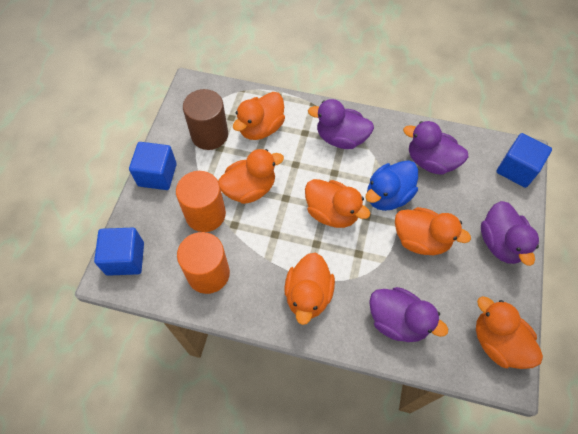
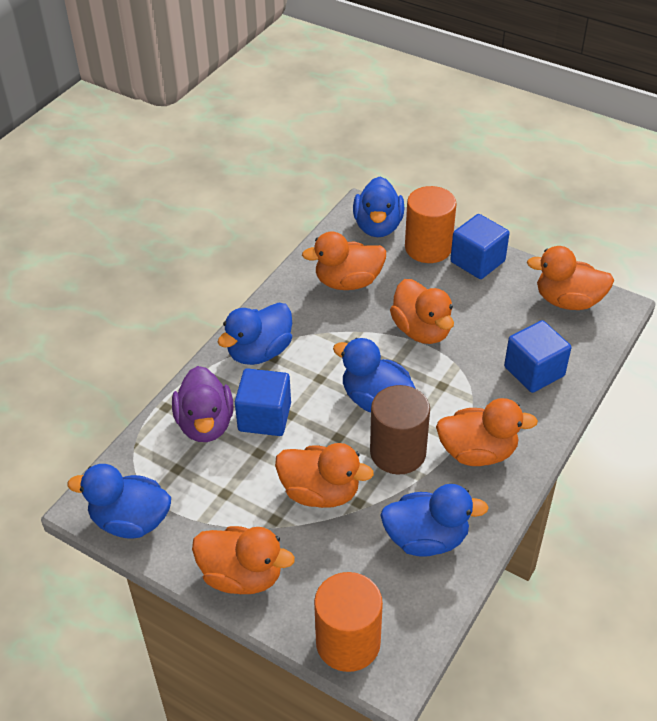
blue duck: [365,160,418,211] = 1 -> [67,464,171,539] [218,302,292,365] [333,338,416,413] [353,177,404,237] [380,484,489,557] = 5
purple duck: [308,99,374,149] [369,287,448,342] [403,121,469,175] [481,201,539,266] = 4 -> [172,366,233,442] = 1

